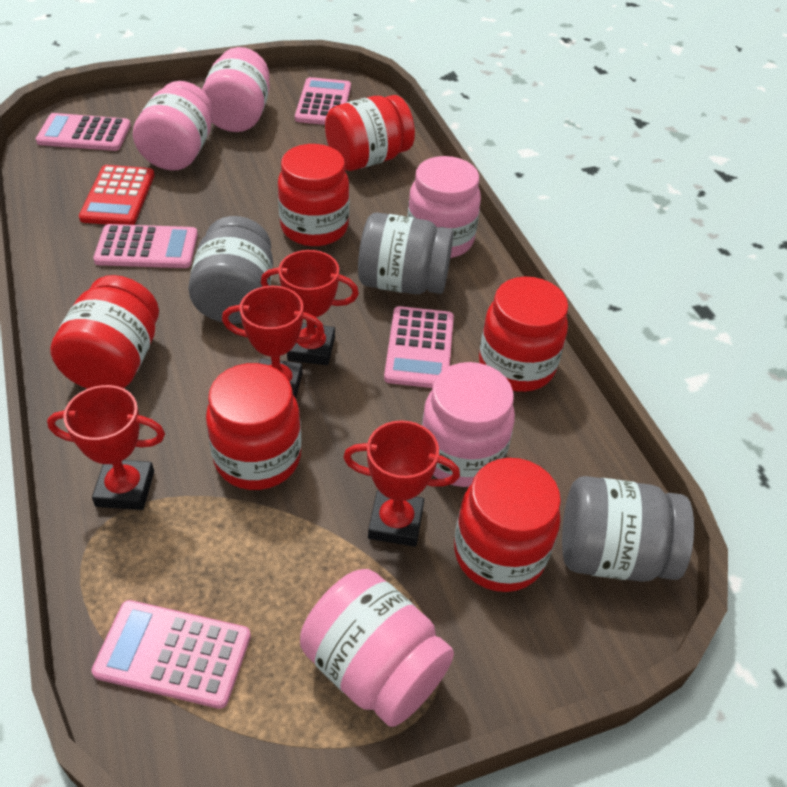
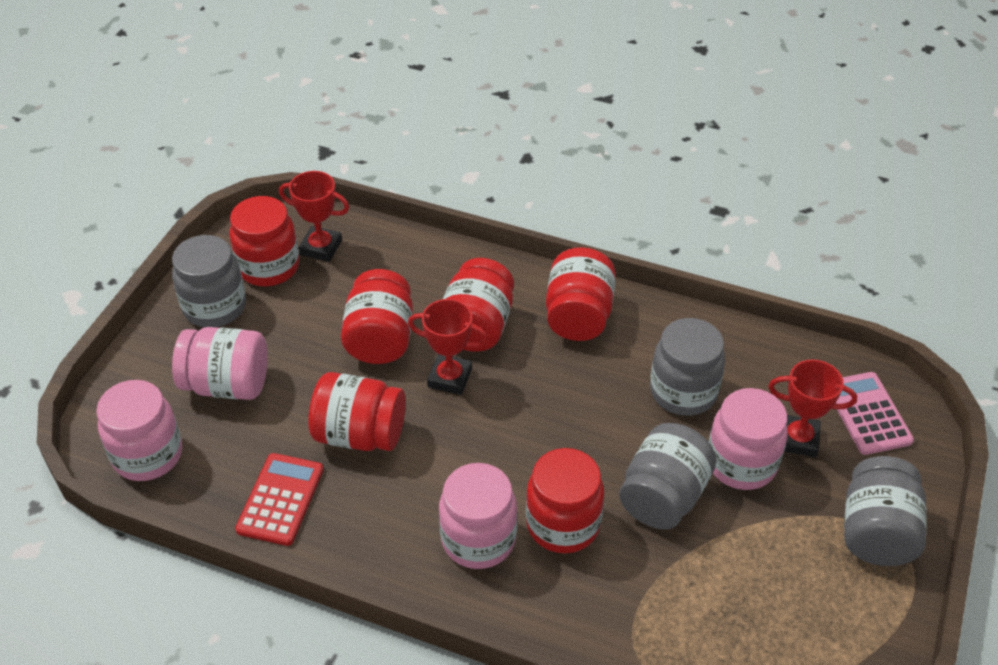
grey jar: [188,216,273,324] [358,213,453,294] [562,476,694,582] = 3 -> [172,235,246,327] [619,423,716,530] [650,318,725,416] [844,456,927,566] = 4
pink calculator: [36,113,131,151] [92,600,251,709] [93,224,198,268] [295,77,351,125] [384,306,454,388] = 5 -> [835,372,914,455] = 1
pink jar: [133,81,213,171] [202,47,270,132] [300,569,454,727] [407,156,481,258] [422,362,515,487] = 5 -> [96,380,182,481] [172,327,268,400] [439,463,517,569] [708,388,788,490] = 4
red trophy: [47,385,165,510] [222,286,324,399] [261,250,359,365] [343,420,460,547] = 4 -> [279,171,349,262] [408,299,488,395] [768,359,857,457] = 3

